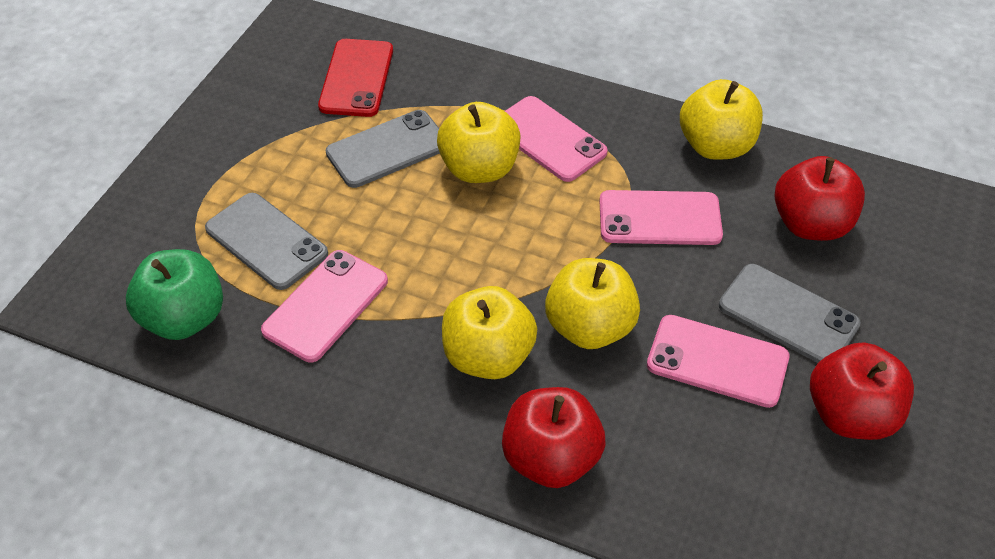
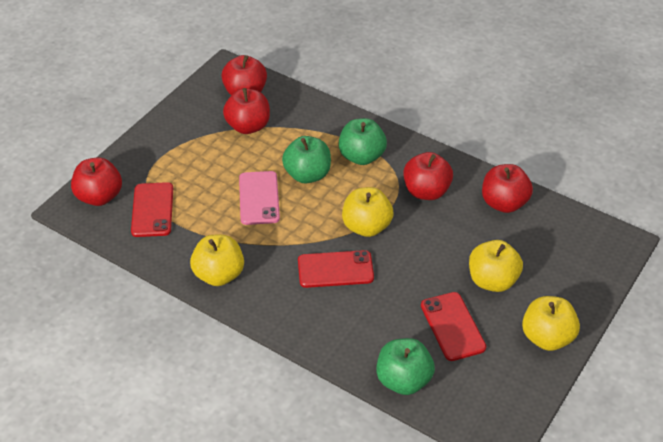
green apple: [126,249,223,340] = 1 -> [282,136,331,183] [338,118,387,165] [376,338,435,395] = 3
grey phone: [205,193,328,290] [326,110,440,188] [719,264,861,363] = 3 -> none = 0
pink phone: [261,250,388,362] [505,96,608,182] [599,190,723,245] [647,315,790,408] = 4 -> [239,171,280,225] = 1
red apple: [502,387,605,488] [774,156,865,241] [810,342,914,440] = 3 -> [71,157,122,206] [221,55,267,96] [223,88,270,134] [403,152,453,200] [482,164,533,213] = 5
red phone: [318,39,393,117] = 1 -> [131,182,173,237] [298,250,374,288] [421,292,486,361] = 3

